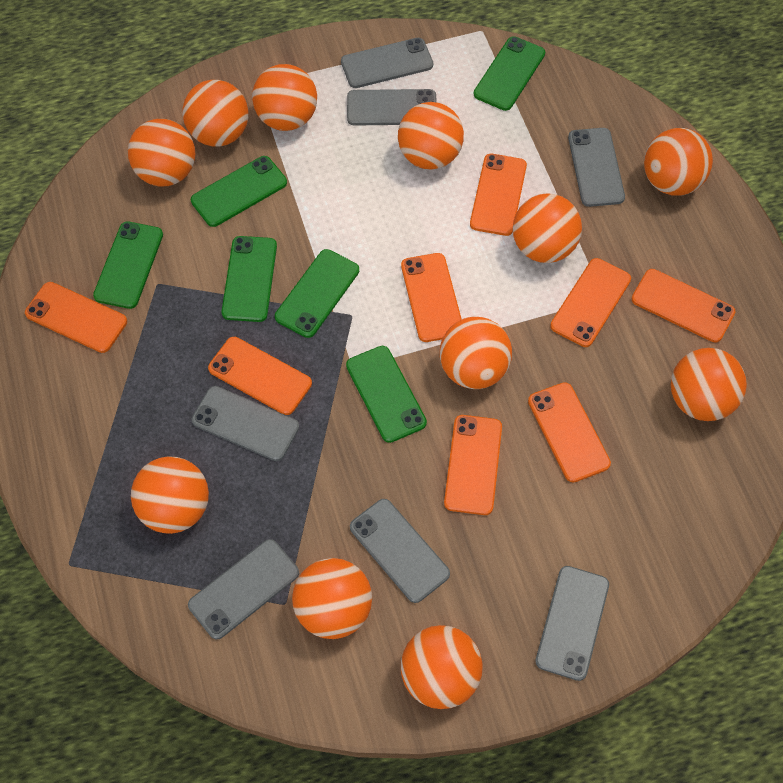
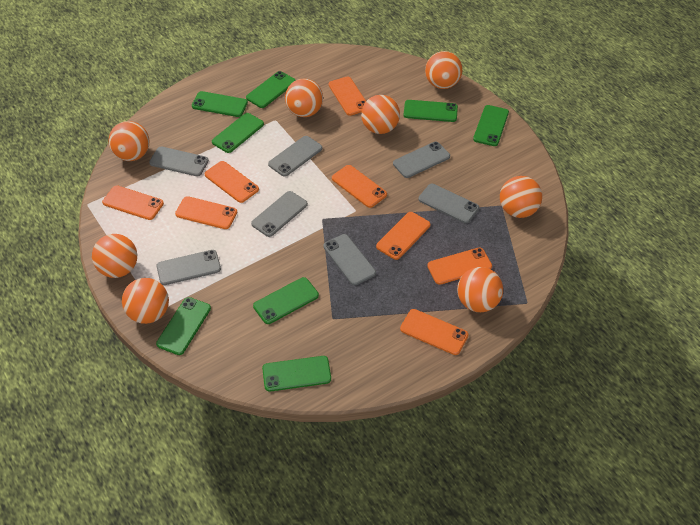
green phone: [93,221,163,309] [191,156,287,227] [222,236,277,322] [275,249,359,338] [346,346,427,443] [474,36,545,111] = 6 -> [156,297,211,355] [192,91,248,117] [212,113,264,153] [246,71,296,108] [253,277,319,324] [262,356,331,392] [403,100,458,122] [473,105,509,146] = 8
orange ball: [128,119,196,187] [131,456,209,534] [182,80,248,147] [252,64,317,131] [292,558,372,639] [398,102,464,170] [401,625,483,709] [440,317,512,389] [513,193,582,263] [644,128,713,196] [671,348,747,421] = 11 -> [92,234,137,278] [109,121,149,161] [122,278,169,324] [285,78,323,117] [361,95,400,134] [425,51,462,89] [457,267,503,312] [500,176,542,218] = 8

